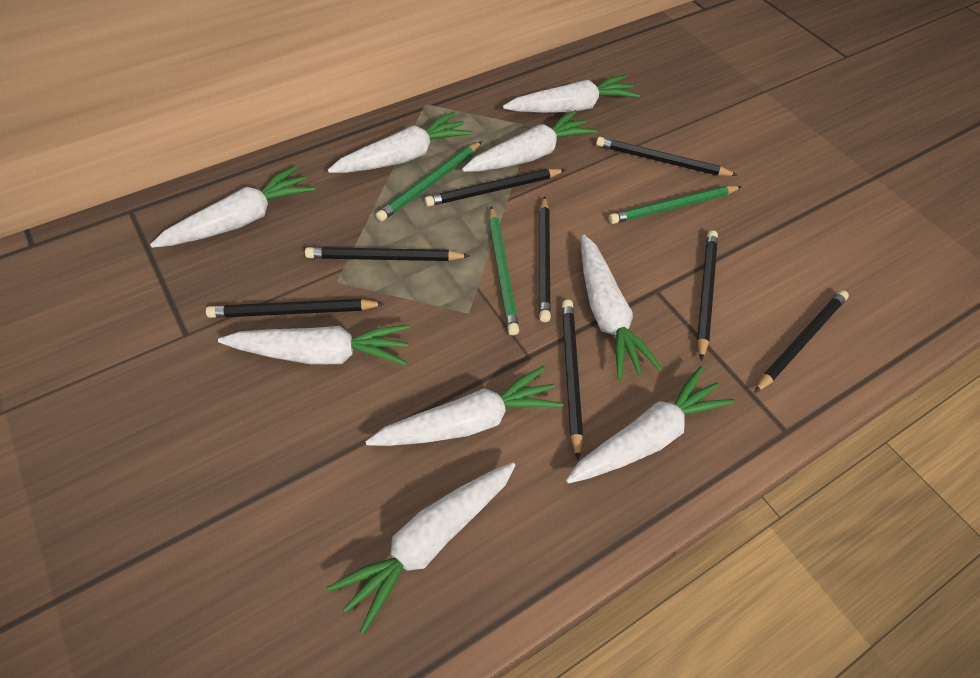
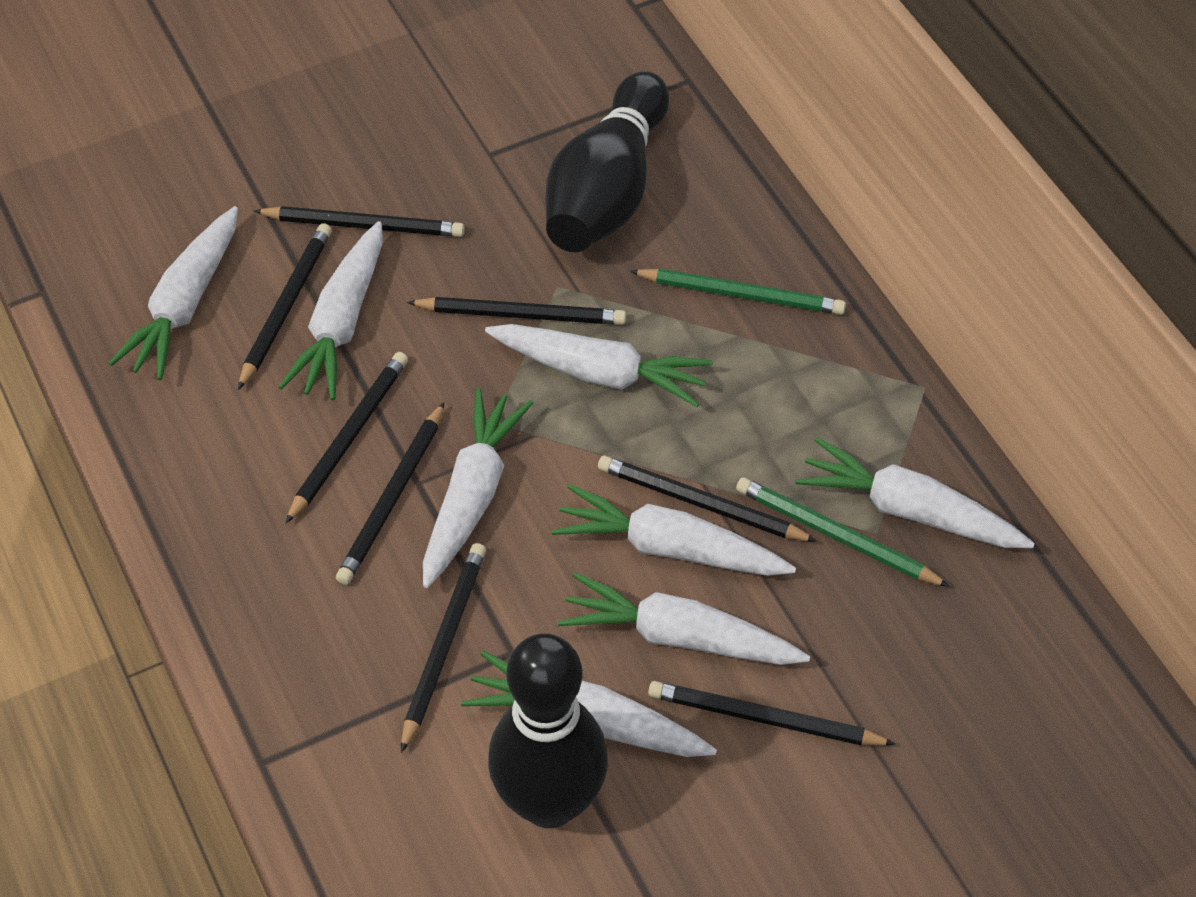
black bowling pin: none = 0 -> [488,633,608,828] [545,71,669,252] = 2
green pencil: [376,141,482,221] [489,206,519,335] [609,186,742,224] = 3 -> [630,269,846,315] [736,477,950,587] = 2
white carrot: [150,165,315,248] [218,325,409,365] [327,462,516,634] [328,111,473,173] [365,366,564,446] [462,110,597,172] [503,75,640,113] [566,366,734,484] [581,235,663,380] = 9 -> [108,206,238,380] [278,221,383,400] [423,388,533,588] [461,651,717,757] [485,324,713,407] [552,484,796,576] [558,572,810,665] [796,437,1035,548] = 8

